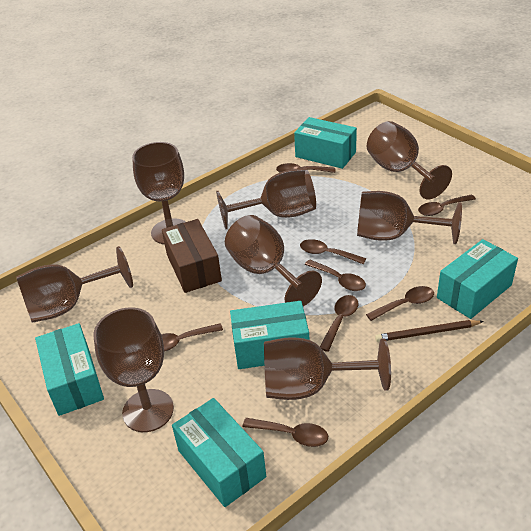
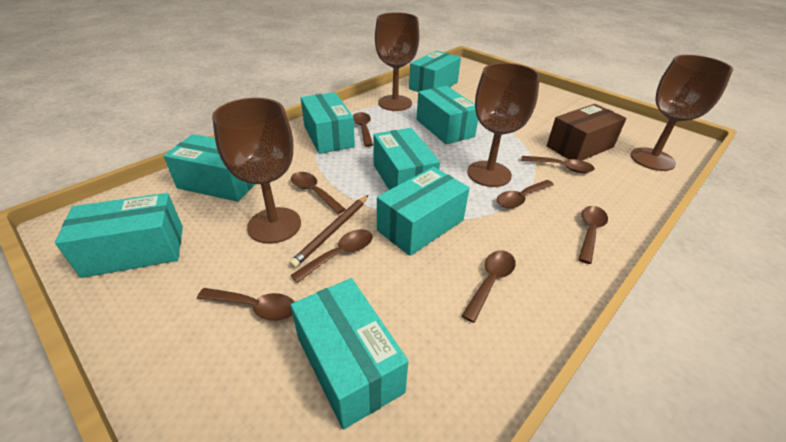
brown goblet: [16,246,133,323] [93,307,174,432] [132,142,186,244] [216,168,316,229] [225,215,322,306] [264,337,391,400] [357,191,462,244] [367,121,452,200] = 8 -> [212,98,301,244] [375,12,419,111] [467,63,540,187] [630,55,733,171] = 4
turquoise box: [35,323,104,416] [172,398,266,507] [230,301,309,369] [294,117,357,169] [437,239,518,319] = 5 -> [55,193,183,278] [163,134,255,202] [291,278,408,430] [301,92,355,154] [373,128,440,190] [377,167,469,256] [409,51,461,92] [416,86,478,145] = 8

